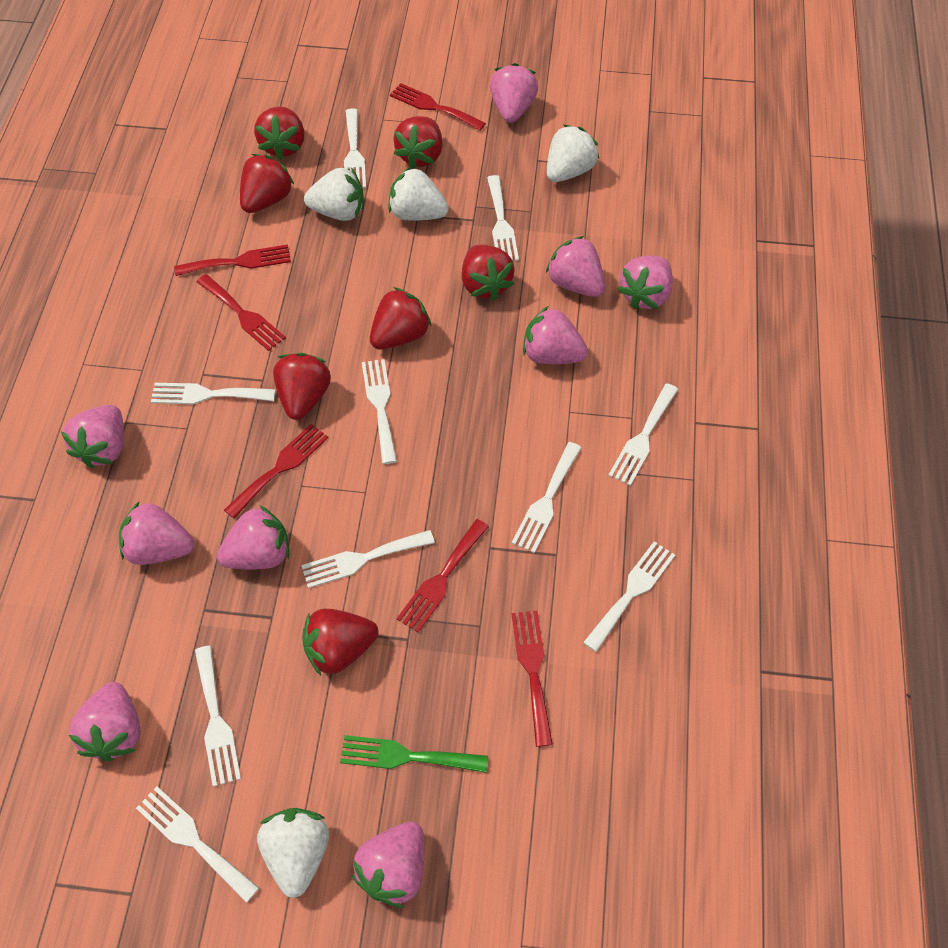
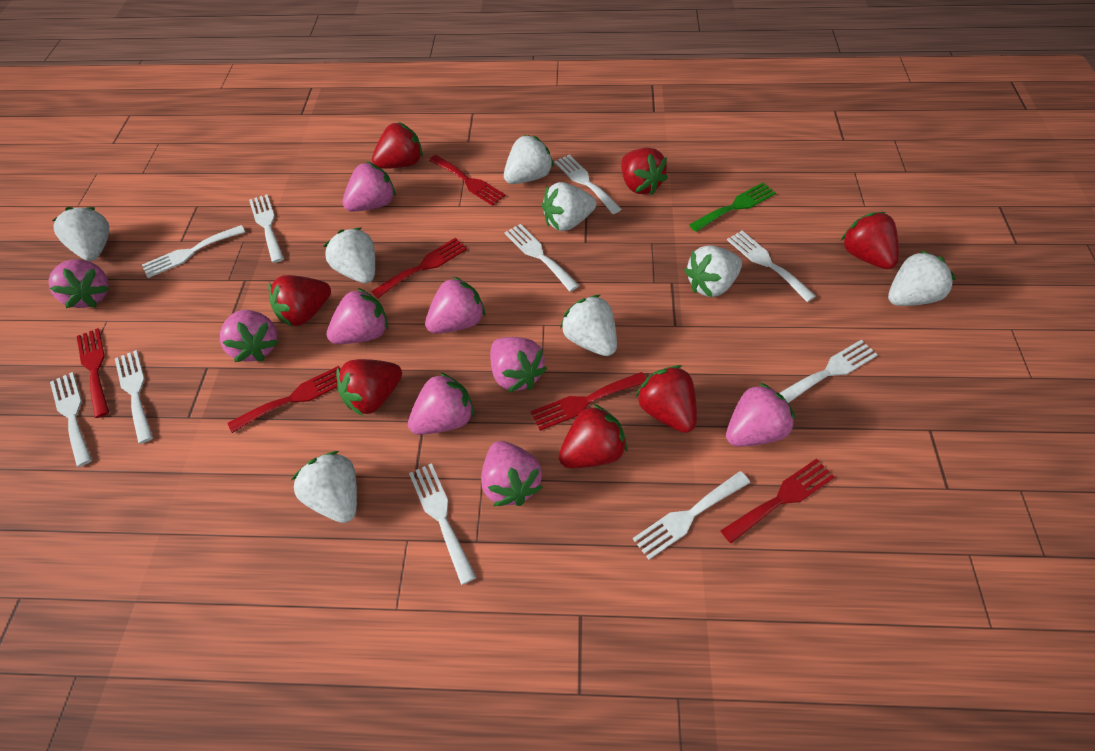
white strawberry: [257,808,329,898] [304,168,364,221] [388,166,449,221] [547,125,599,182] = 4 -> [52,207,109,261] [291,451,357,523] [324,227,375,283] [504,135,554,184] [542,182,596,231] [560,295,617,356] [684,245,742,297] [888,250,956,306] = 8

